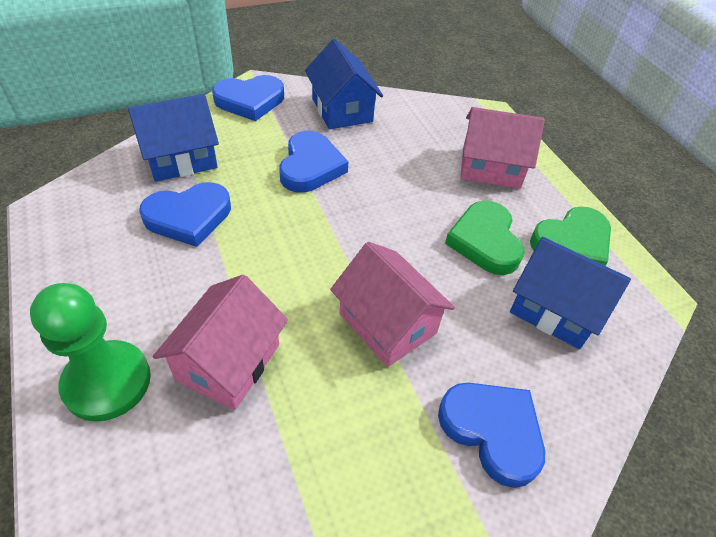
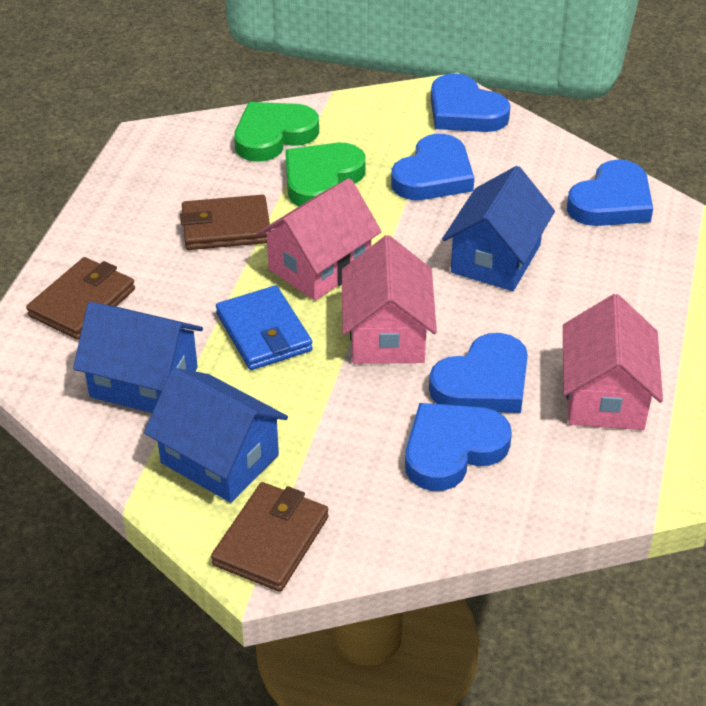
blue heart: [139,182,231,247] [212,75,284,121] [279,131,348,193] [438,383,545,488] = 4 -> [391,134,474,200] [405,403,512,491] [429,333,528,413] [431,73,510,132] [567,159,653,226] = 5
blue wallet: none = 0 -> [216,285,313,370] = 1
brown wallet: none = 0 -> [26,257,135,340] [180,195,271,250] [211,482,329,592] = 3
green pawn: [30,283,151,422] = 1 -> none = 0

